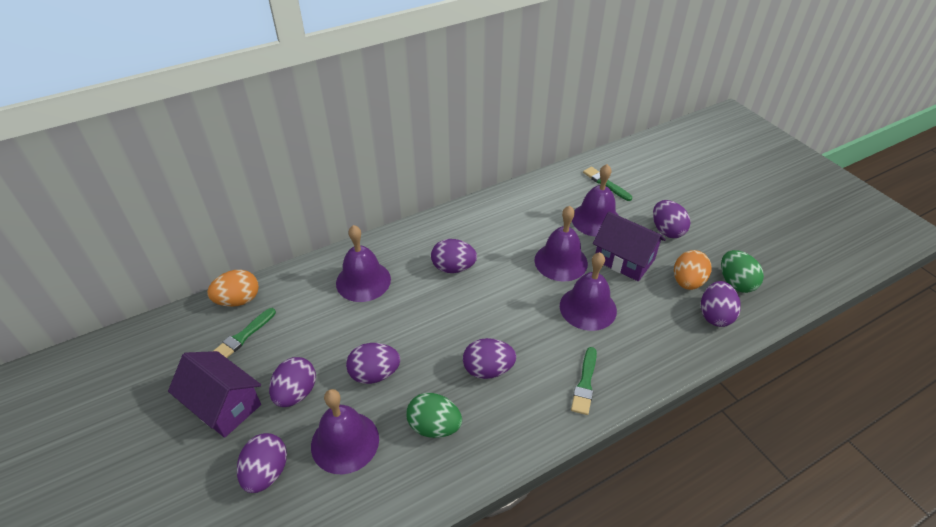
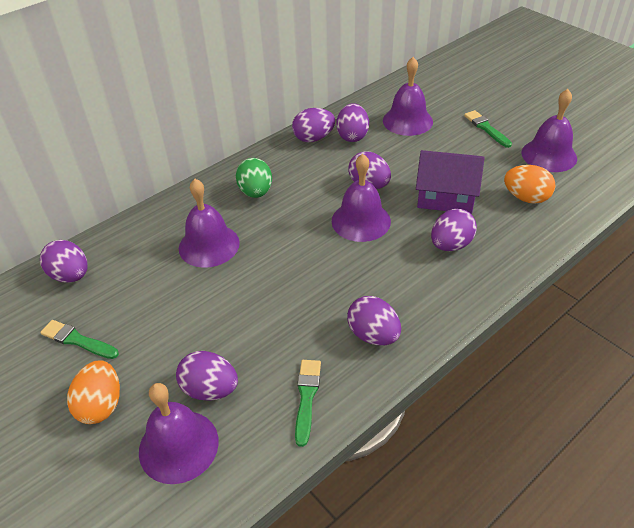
green egg: [406,393,462,438] [721,250,764,293] = 2 -> [236,158,272,198] = 1
purple house: [168,351,261,438] [593,212,666,281] = 2 -> [416,150,485,214] = 1

